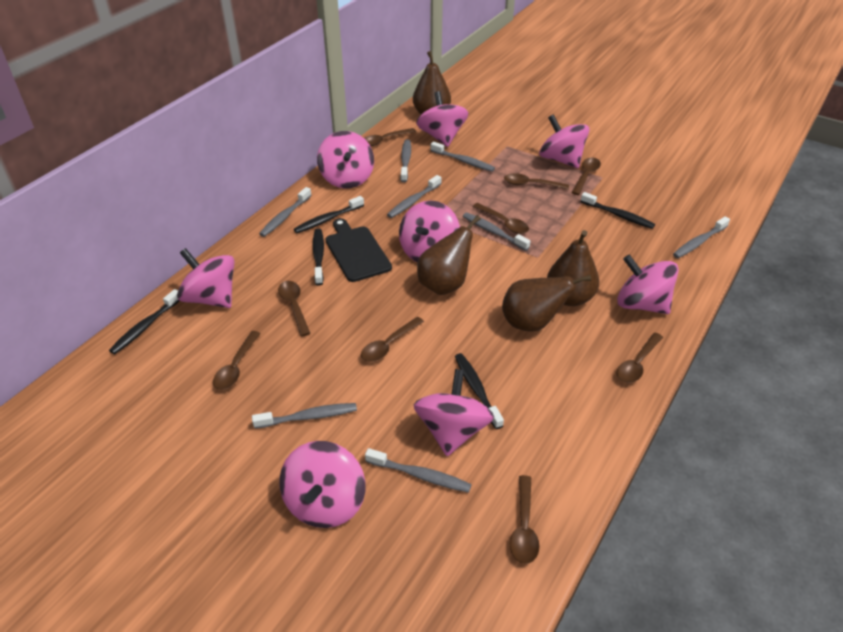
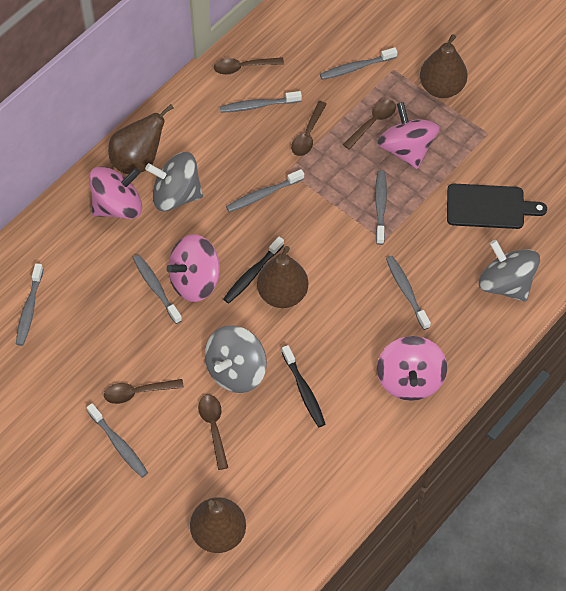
black toothbrush: [109,289,180,354] [294,196,364,233] [313,229,324,286] [455,353,504,429] [580,192,655,229] = 5 -> [223,237,284,304] [282,345,325,427] = 2
brown spoon: [213,331,261,390] [278,281,310,337] [361,317,424,362] [364,128,416,146] [472,203,529,234] [504,173,569,190] [510,475,540,564] [571,158,601,195] [617,333,663,383] = 9 -> [104,379,184,404] [198,395,228,470] [214,57,284,75] [291,101,327,156] [343,100,396,150] = 5
grey spinning top: none = 0 -> [145,152,203,211] [205,325,267,393] [479,240,540,302] = 3
pink spinning top: [177,248,235,308] [279,441,365,528] [317,131,374,188] [399,201,460,262] [414,369,494,456] [416,91,468,147] [539,114,589,168] [617,255,679,314] = 8 -> [89,166,142,219] [166,234,220,302] [377,102,440,169] [377,336,447,401] = 4

